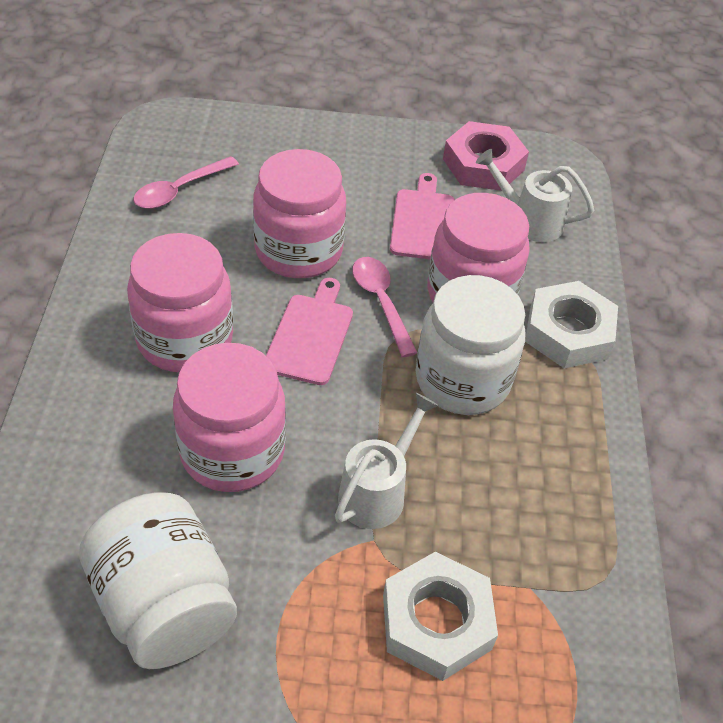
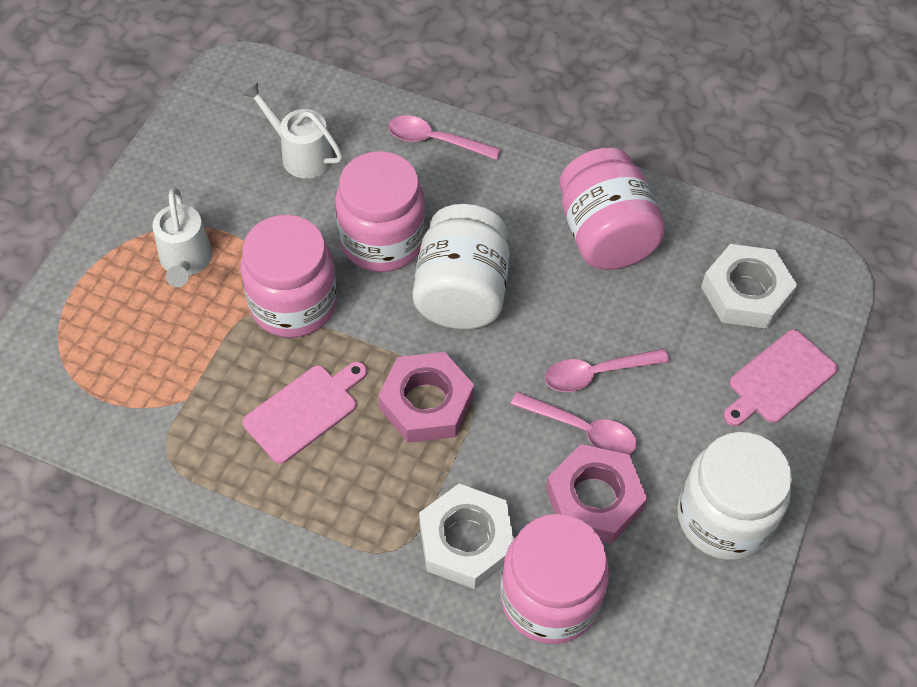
pink nut: [443,121,529,191] = 1 -> [378,352,474,443] [546,444,647,544] = 2
pink spoon: [133,156,239,209] [352,257,417,357] = 2 -> [388,115,501,160] [511,392,637,454] [545,349,670,392] = 3

